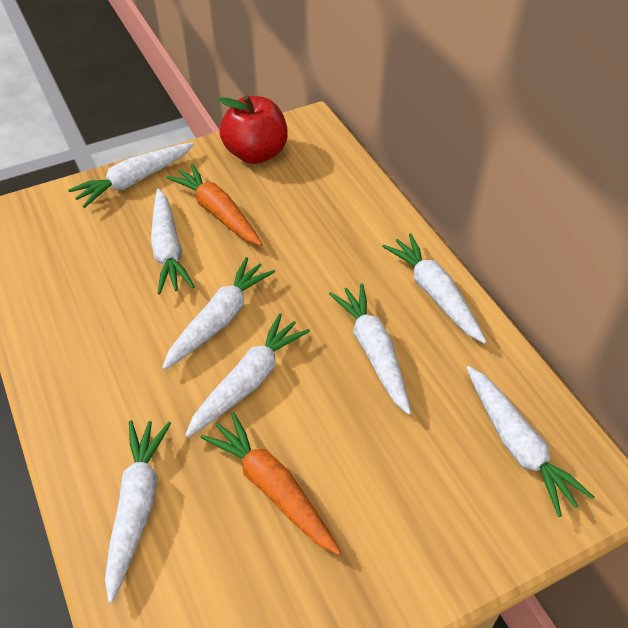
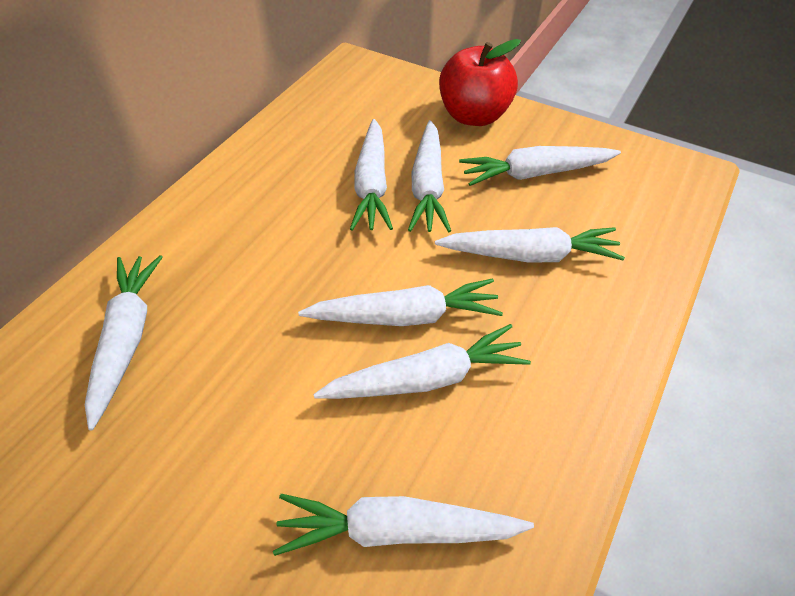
orange carrot: [166,164,263,246] [200,412,341,555] = 2 -> none = 0

